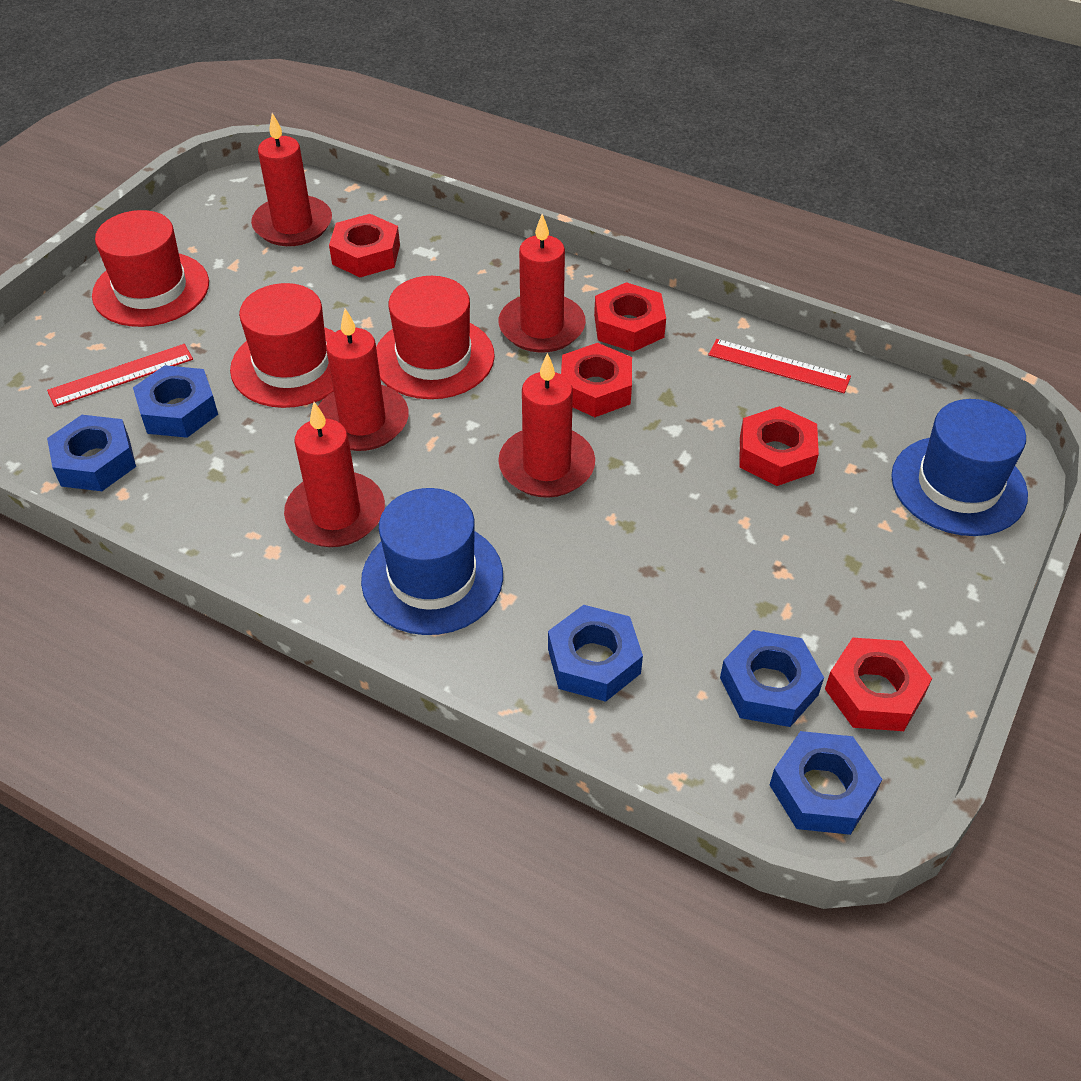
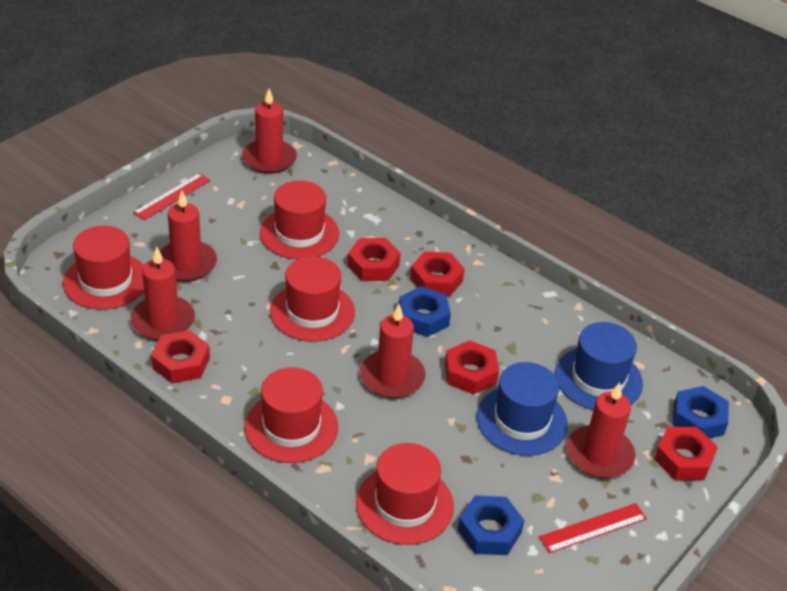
blue nut: [47,415,136,491] [133,365,218,438] [548,605,643,702] [720,630,824,727] [770,731,882,835] = 5 -> [399,286,451,337] [458,495,524,555] [673,386,729,439] = 3
red hat: [92,210,209,327] [230,283,335,408] [376,276,495,399] = 3 -> [63,226,144,310] [245,367,338,463] [260,181,339,259] [270,256,355,342] [356,443,454,545] = 5

